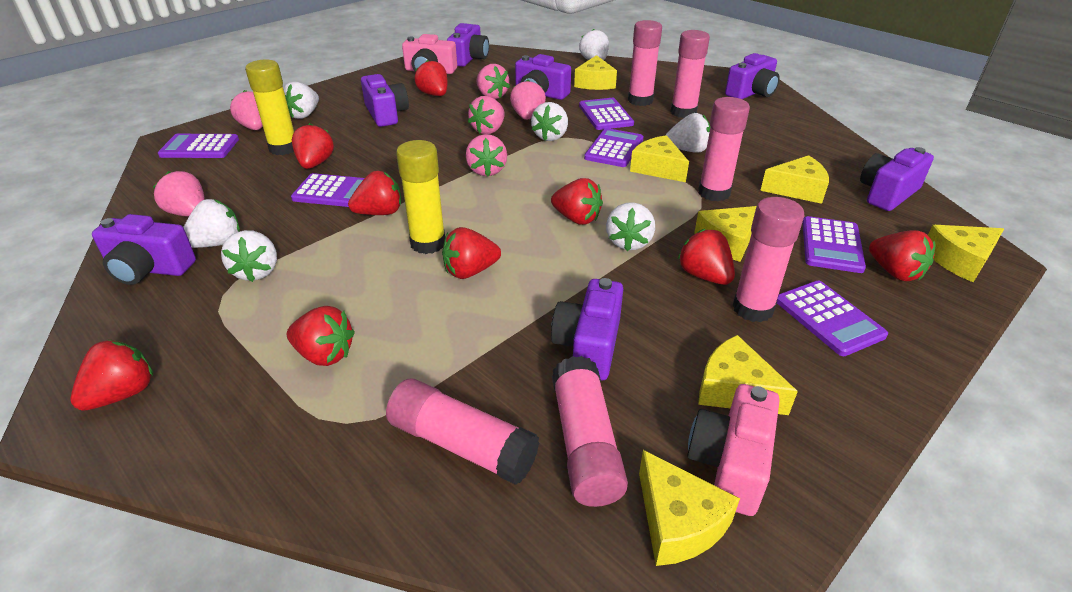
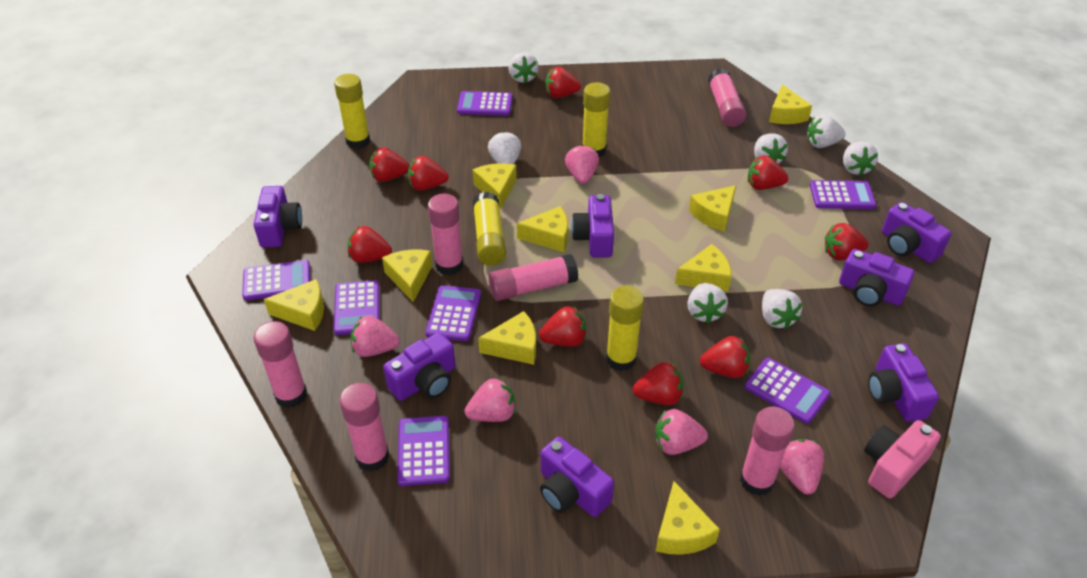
pink camera: [402,34,457,74] [687,384,780,516] = 2 -> [864,420,941,498] = 1
pink strawberry: [153,171,205,217] [230,90,263,130] [466,134,507,176] [468,96,505,134] [477,64,510,99] [510,80,546,120] = 6 -> [351,316,400,357] [465,378,516,422] [565,144,599,184] [655,409,708,455] [780,439,824,495] = 5
purple calculator: [158,134,239,158] [291,173,365,207] [579,98,634,130] [584,128,644,167] [777,280,888,356] [802,216,866,273] = 6 -> [242,260,310,301] [334,280,380,335] [397,416,450,486] [425,285,481,341] [457,91,513,116] [744,358,830,424] [810,180,876,209] = 7
yellow cheese: [574,55,617,90] [630,135,689,182] [639,450,740,566] [694,206,756,262] [698,335,798,415] [760,155,829,204] [928,225,1004,282] = 7 -> [264,279,324,331] [382,250,432,302] [472,163,517,209] [478,311,536,365] [517,206,568,252] [656,481,720,555] [675,244,732,292] [689,185,736,231] [769,84,812,124] = 9
yellow glue stick: [245,60,294,155] [396,140,445,254] = 2 -> [334,74,370,149] [473,192,506,265] [582,82,610,157] [606,286,644,371] = 4

